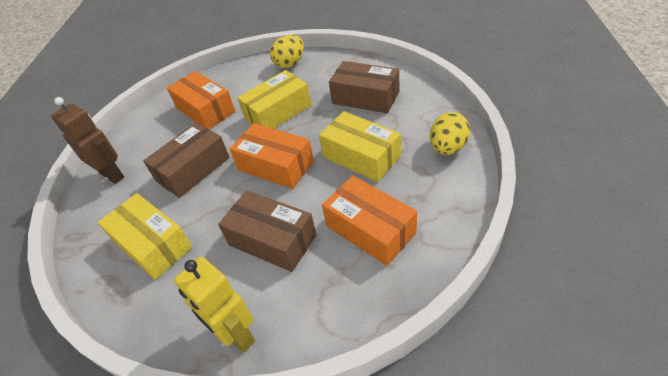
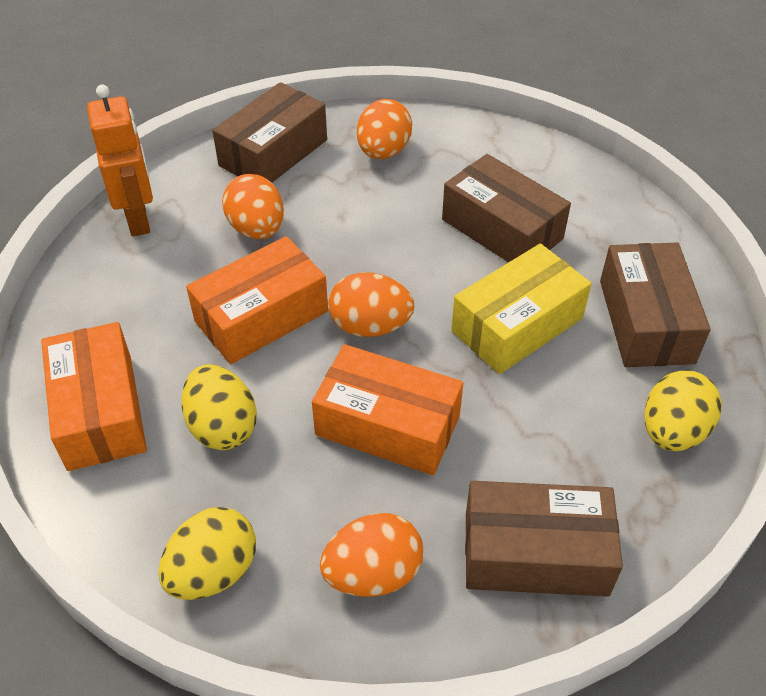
brown box: [143,123,230,198] [218,190,317,272] [329,61,399,113] = 3 -> [212,82,327,183] [442,154,571,263] [465,481,623,597] [600,243,711,367] = 4
brown robot: [51,97,124,184] = 1 -> none = 0
orange egg: none = 0 -> [222,174,284,239] [320,513,423,597] [328,272,414,337] [357,99,412,159] = 4
orange robot: none = 0 -> [87,85,153,236] = 1
yellow box: [98,193,192,280] [237,70,311,129] [319,111,401,182] = 3 -> [451,243,592,374] = 1
yellow egg: [270,35,304,68] [430,112,470,155] = 2 -> [158,507,256,600] [181,364,257,450] [645,370,722,451] = 3
yellow robot: [174,257,255,353] = 1 -> none = 0

